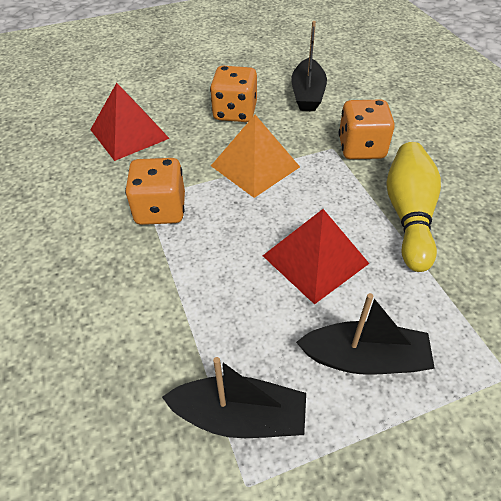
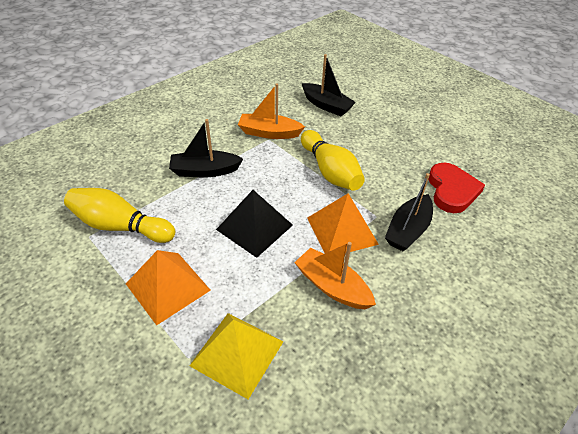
black pyramid: none = 0 -> [216,190,293,258] = 1
orange boat: none = 0 -> [238,84,305,139] [294,242,376,309] = 2
orange dice: [125,158,185,225] [210,66,257,122] [339,100,395,159] = 3 -> none = 0
orange pyramid: [211,115,300,198] = 1 -> [126,250,211,325] [307,194,379,253] = 2
red heart: none = 0 -> [428,163,485,213] = 1
red pyramid: [90,83,170,161] [263,209,370,305] = 2 -> none = 0
yellow bowling pin: [386,142,441,272] = 1 -> [64,188,175,243] [301,130,365,191] = 2
yellow pyramid: none = 0 -> [189,313,284,399] = 1

